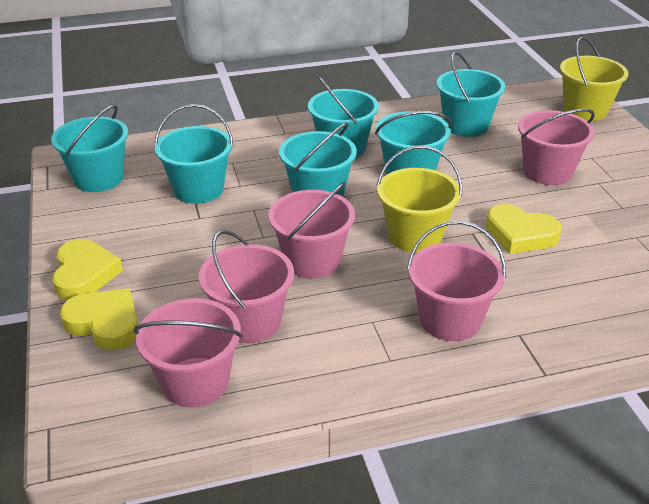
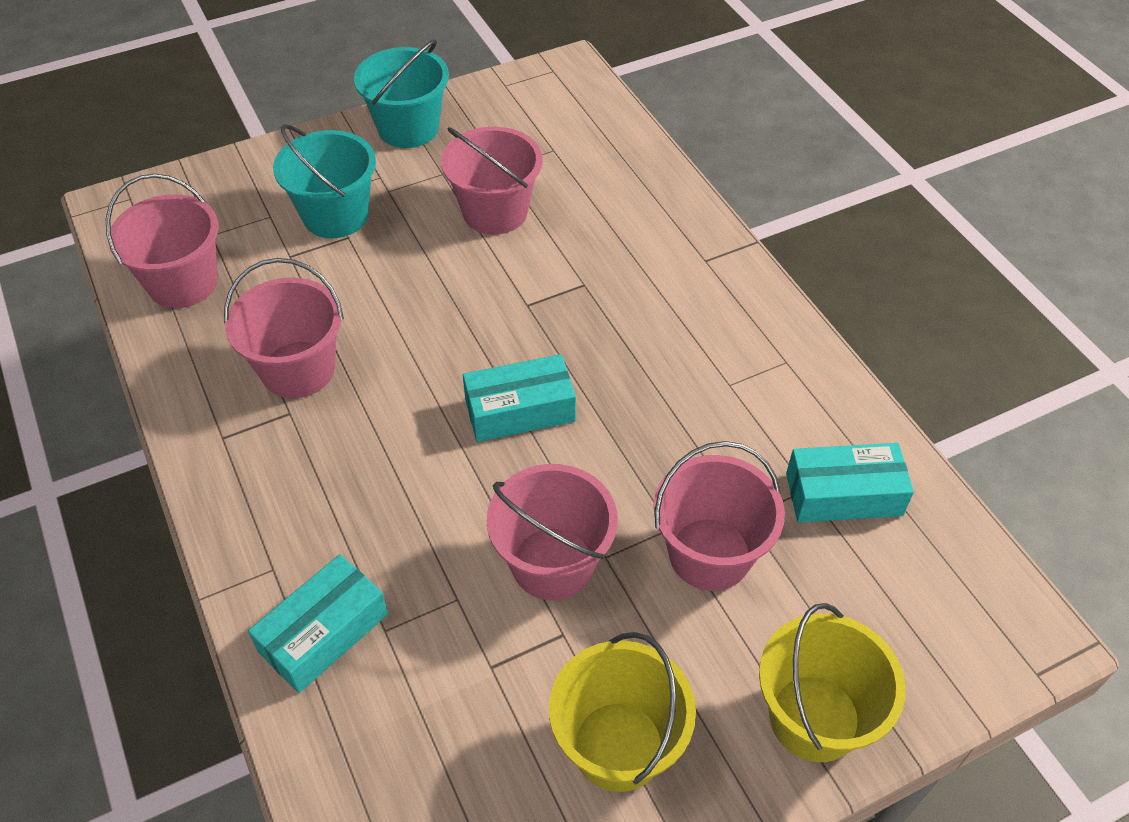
turquoise box: none = 0 -> [248,554,388,693] [463,354,576,442] [786,443,914,522] = 3
turquoise bucket: [51,105,128,192] [154,104,234,204] [279,122,357,197] [308,76,379,158] [375,111,452,175] [437,52,505,137] = 6 -> [273,124,376,238] [354,39,449,148] = 2
yellow heart: [52,239,123,300] [60,288,138,350] [486,204,562,254] = 3 -> none = 0

